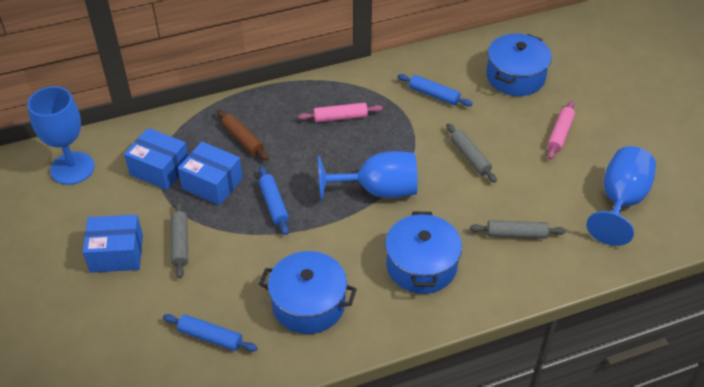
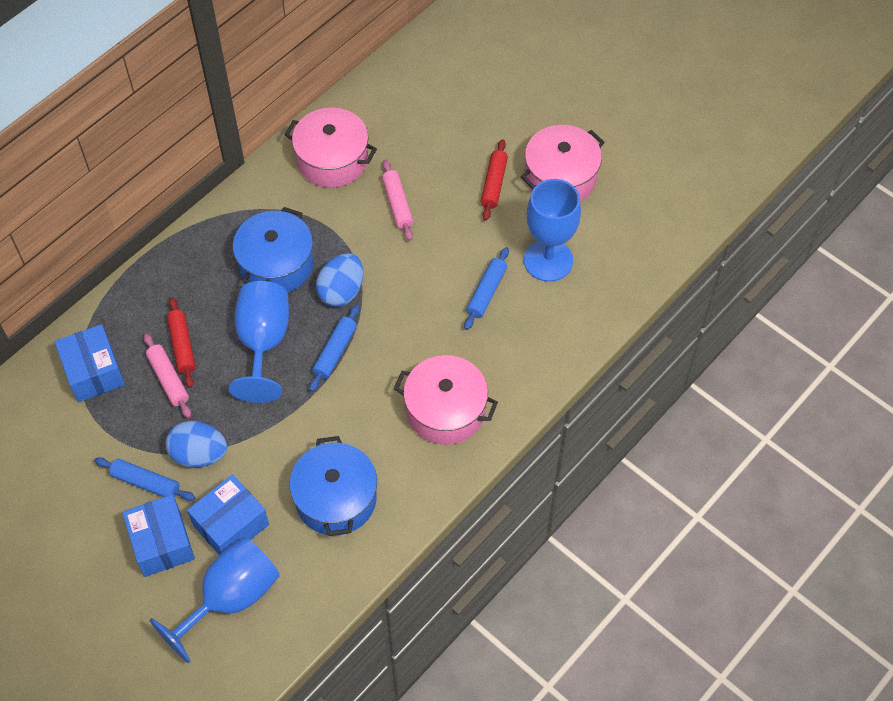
blue egg: none = 0 -> [166,421,227,468] [316,253,363,307] = 2
blue pot: [259,251,357,334] [385,212,462,294] [486,34,552,96] = 3 -> [233,207,314,293] [290,436,377,536] = 2
brown rolling pin: [217,110,269,160] = 1 -> none = 0
grey rolling pin: [171,201,188,278] [446,123,497,183] [470,220,566,239] = 3 -> none = 0
pink pot: none = 0 -> [284,107,377,188] [394,355,498,445] [521,125,605,201] = 3
red rolling pin: none = 0 -> [167,297,196,388] [481,139,508,221] = 2

